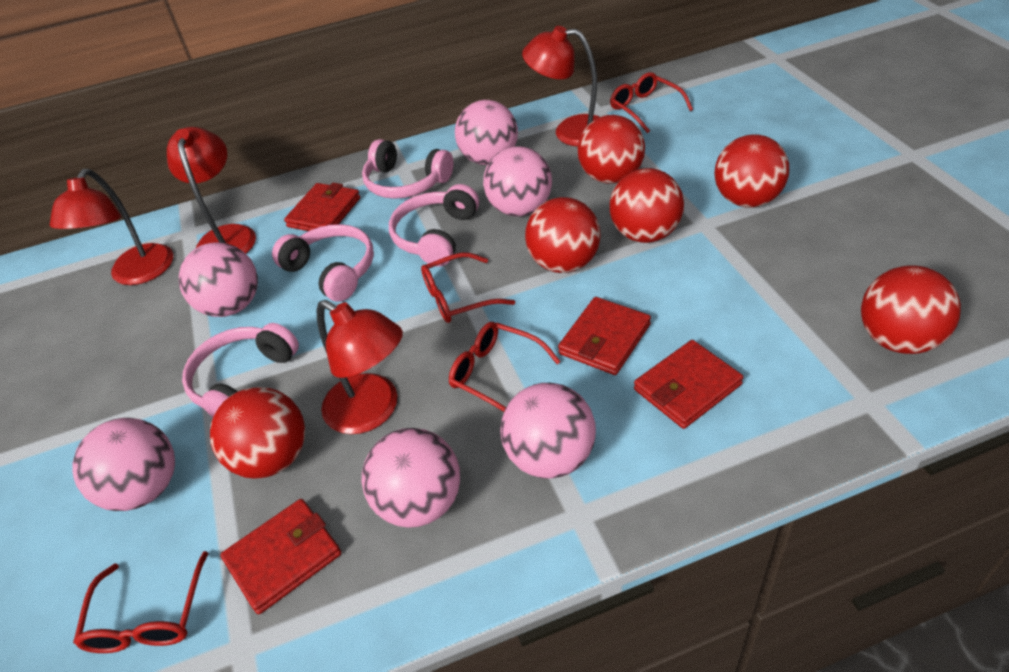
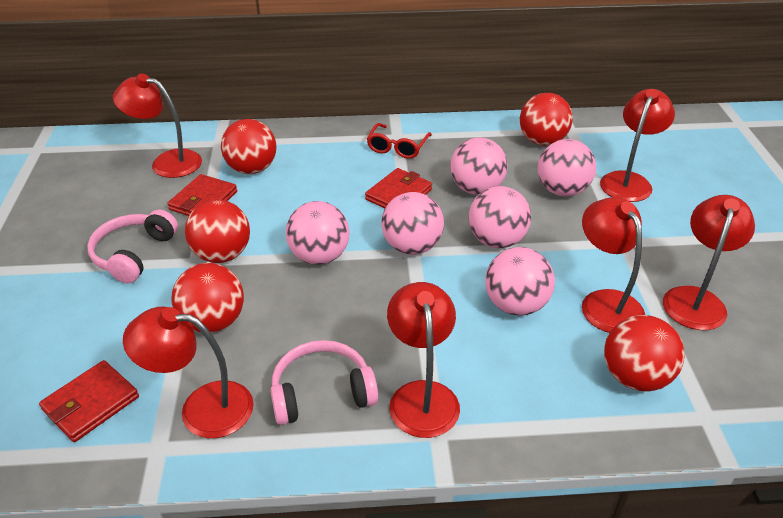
pink headphones: [182,323,299,417] [272,224,374,302] [362,139,453,199] [389,184,479,267] = 4 -> [87,209,178,283] [270,340,378,425] = 2
red ball: [210,387,305,479] [525,197,601,273] [578,115,645,184] [610,168,684,243] [714,134,789,208] [861,265,961,354] = 6 -> [171,263,244,333] [185,199,250,263] [221,119,277,174] [520,93,573,146] [604,315,685,392] = 5
red glasses: [73,551,208,653] [421,252,515,323] [449,322,561,412] [610,72,693,133] = 4 -> [367,123,432,159] = 1
red lamp: [50,169,173,285] [167,127,256,254] [317,300,403,434] [522,26,599,146] = 4 -> [113,74,202,178] [123,307,254,438] [387,282,460,438] [582,197,645,333] [600,89,675,202] [663,195,755,330] = 6
red wallet: [220,499,341,614] [284,183,360,231] [558,297,651,375] [634,340,743,429] = 4 -> [39,360,139,442] [168,174,237,216] [365,168,432,208] = 3

